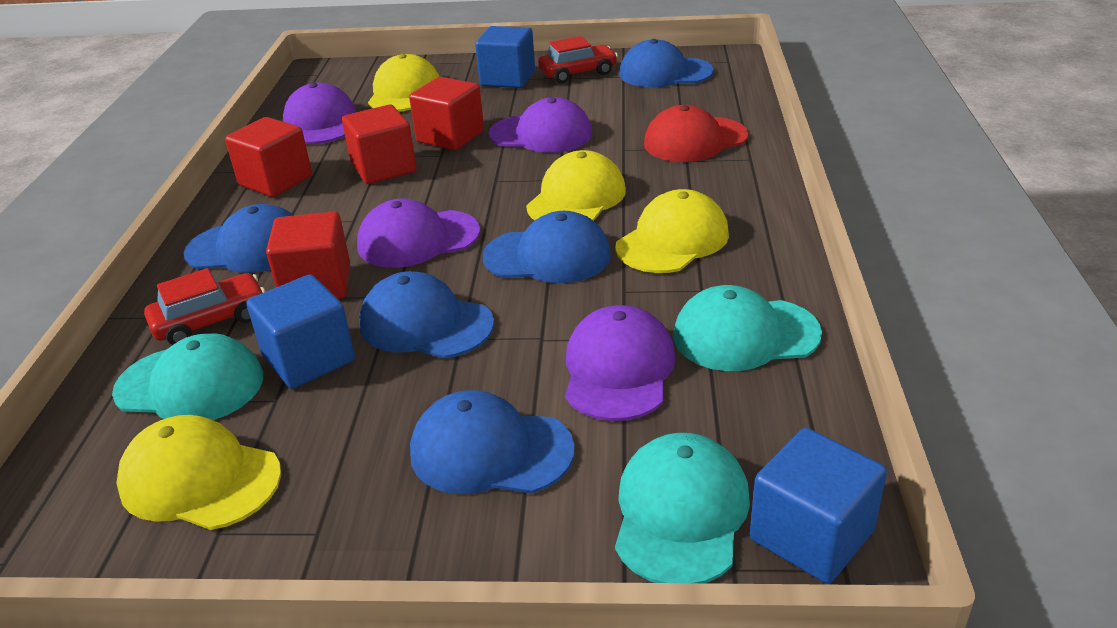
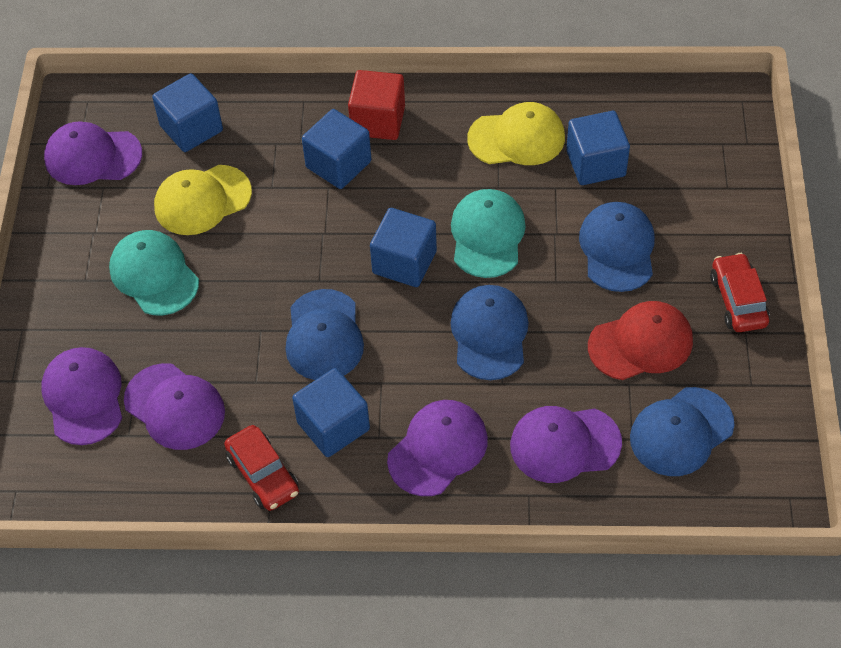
blue cap: [184,204,294,273] [359,271,494,359] [410,390,575,494] [483,211,611,283] [619,39,714,87] = 5 -> [286,289,364,380] [450,285,529,380] [579,202,655,292] [630,387,734,476] = 4
blue cube: [246,274,355,389] [475,26,535,88] [750,428,887,584] = 3 -> [152,73,223,152] [292,368,370,457] [302,109,371,189] [370,208,437,287] [566,111,630,185] = 5
purple cap: [283,83,356,144] [357,199,480,268] [489,97,592,153] [565,305,676,421] = 4 -> [41,347,122,445] [44,121,142,185] [124,363,225,450] [387,400,488,496] [510,406,622,483] = 5
red cube: [225,117,312,197] [266,212,350,299] [342,105,416,184] [409,77,484,150] = 4 -> [348,70,405,140] = 1
turquoise cap: [112,333,263,420] [615,433,750,583] [673,285,822,371] = 3 -> [109,230,199,315] [451,189,526,278] = 2
yellow cap: [117,415,281,530] [368,54,440,112] [526,150,626,221] [615,189,729,273] = 4 -> [154,165,252,235] [467,102,565,165] = 2

